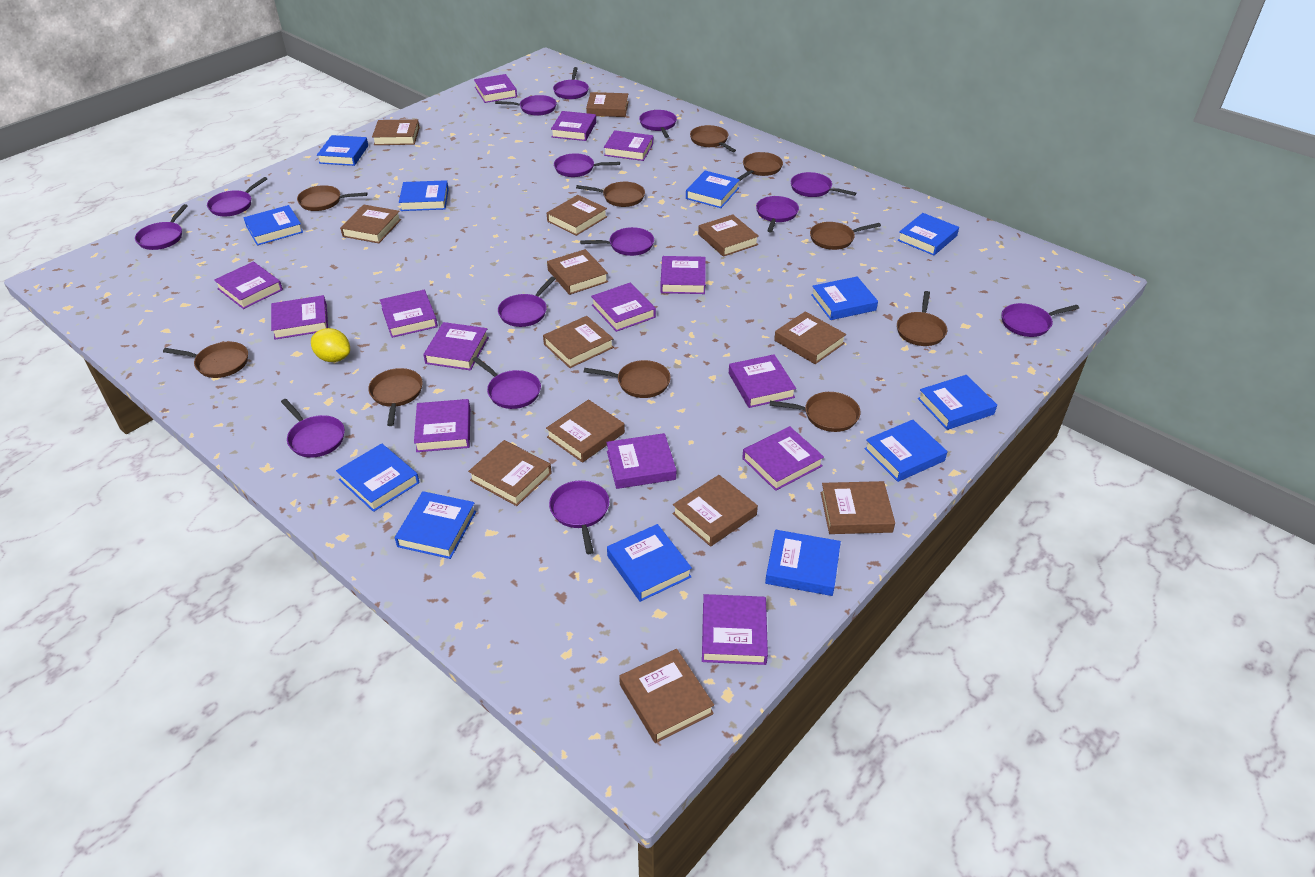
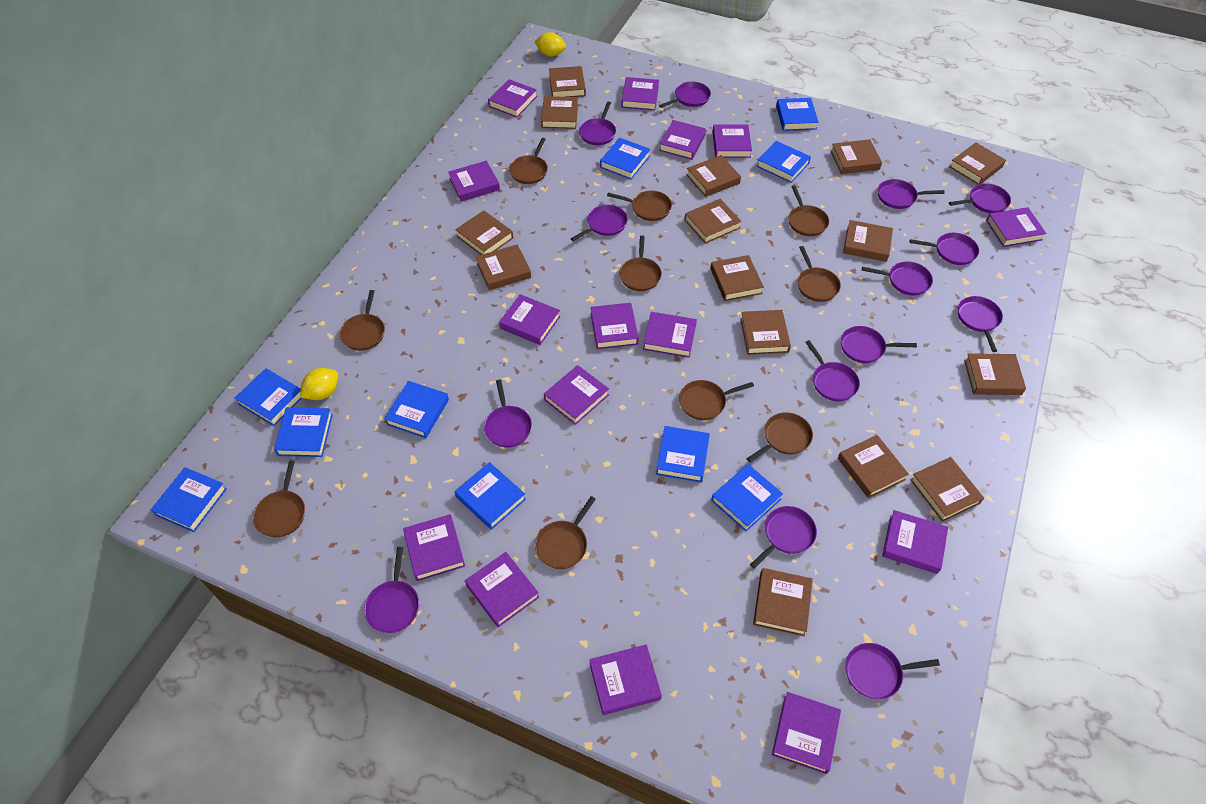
blue book: [243,205,303,246] [317,135,368,166] [336,443,419,512] [395,491,476,559] [399,180,449,211] [607,524,692,602] [686,171,740,208] [765,530,841,596] [811,276,878,320] [864,420,948,482] [898,213,959,255] [918,375,997,430] = 12 -> [151,467,227,532] [235,368,302,426] [274,407,333,457] [385,381,449,438] [455,462,526,530] [600,138,651,180] [656,426,710,482] [711,464,783,532] [757,141,811,183] [776,98,819,131] = 10
brown book: [340,205,401,243] [372,119,420,145] [468,440,552,506] [543,316,614,368] [546,399,625,463] [547,195,607,236] [547,249,608,295] [586,92,629,117] [619,649,714,743] [673,475,758,547] [698,214,759,257] [774,311,846,364] [820,481,895,534] = 13 -> [455,210,513,255] [476,244,531,290] [541,96,578,129] [549,66,586,97] [685,199,742,244] [687,155,741,197] [711,255,764,301] [740,310,791,355] [753,568,813,636] [830,139,882,174] [838,435,909,498] [843,220,893,262] [910,457,984,522] [950,142,1006,185] [964,353,1026,395] = 15
purple book: [214,262,283,309] [271,295,328,340] [380,290,438,338] [414,399,470,452] [423,322,489,370] [474,74,517,103] [551,111,596,141] [591,283,656,332] [604,130,653,161] [606,433,676,489] [660,256,706,294] [702,594,768,665] [729,354,796,408] [742,426,824,491] = 14 -> [403,514,465,581] [448,161,500,202] [465,552,539,627] [488,79,537,117] [499,294,560,345] [544,365,609,425] [589,645,662,715] [590,303,639,349] [621,77,659,110] [643,312,697,358] [659,120,706,160] [713,125,752,158] [772,692,841,774] [882,510,948,574] [986,207,1047,247] = 15
yellow lemon: [311,328,350,362] = 1 -> [300,368,338,400] [535,32,566,57] = 2

